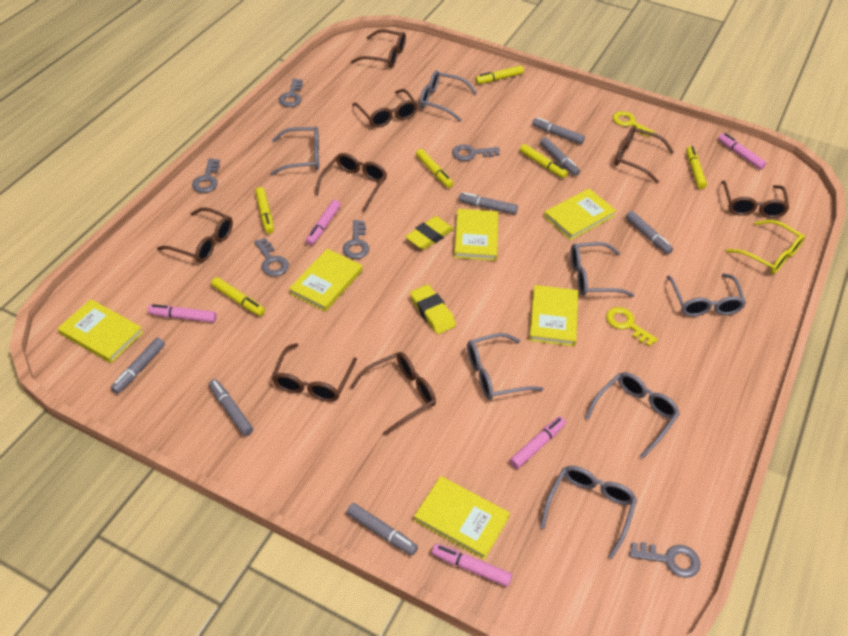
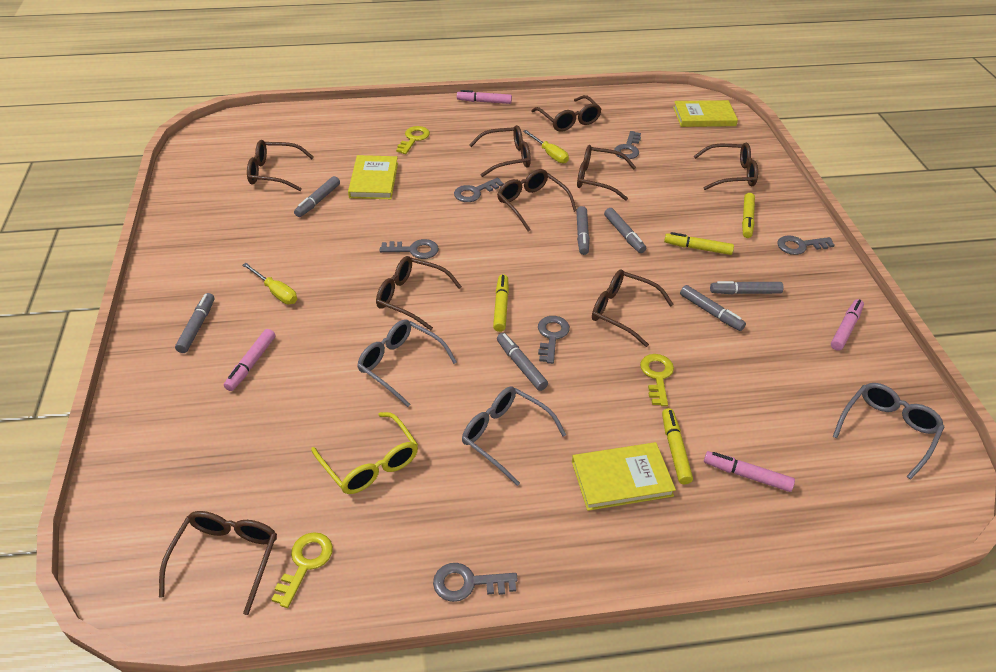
brown glasses: [157,207,233,263] [272,343,357,402] [315,153,387,212] [350,352,436,436] [351,29,406,68] [352,89,418,128] [615,126,674,183] [721,181,789,218] = 8 -> [159,511,277,615] [247,140,314,191] [376,256,462,330] [469,125,531,177] [497,169,577,232] [532,95,601,132] [577,145,636,201] [592,270,674,347] [694,143,758,190] = 9
grey glasses: [271,126,319,175] [419,70,477,122] [467,333,544,400] [540,466,637,559] [570,242,635,297] [585,372,680,459] [667,273,746,317] = 7 -> [357,319,457,407] [462,387,566,486] [833,383,944,480] = 3
pink marker: [148,304,217,323] [306,200,341,245] [432,544,512,587] [510,416,566,469] [718,133,767,170] = 5 -> [224,329,275,391] [457,90,512,104] [704,451,795,492] [831,299,864,351] = 4
yellow book: [57,299,144,363] [289,249,363,312] [414,476,510,560] [454,209,498,261] [529,285,578,346] [544,189,616,240] = 6 -> [348,155,398,199] [572,442,676,511] [673,100,738,127] = 3
yellow eraser: [405,216,454,250] [410,284,456,334] = 2 -> none = 0
yellow key: [606,307,658,347] [613,111,655,137] = 2 -> [271,532,333,608] [396,126,430,154] [640,354,674,406] = 3
yellow marker: [211,277,265,316] [255,187,274,234] [416,149,454,188] [475,65,524,84] [520,144,568,178] [686,146,707,189] = 6 -> [493,274,509,332] [662,408,693,484] [664,232,734,255] [742,193,755,238] = 4
yellow screwdriver: none = 0 -> [243,263,297,304] [523,130,569,163] = 2

